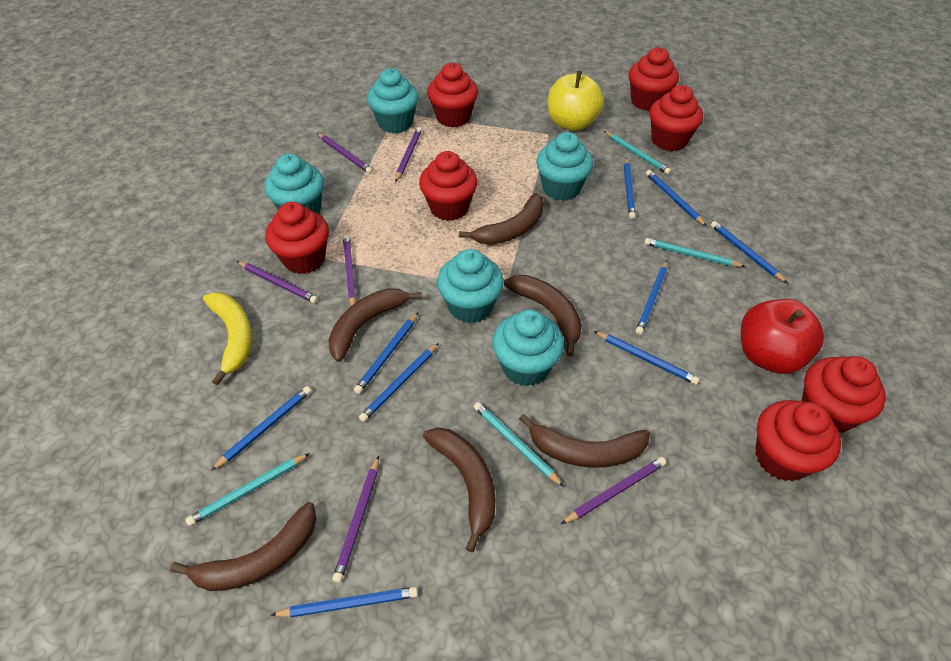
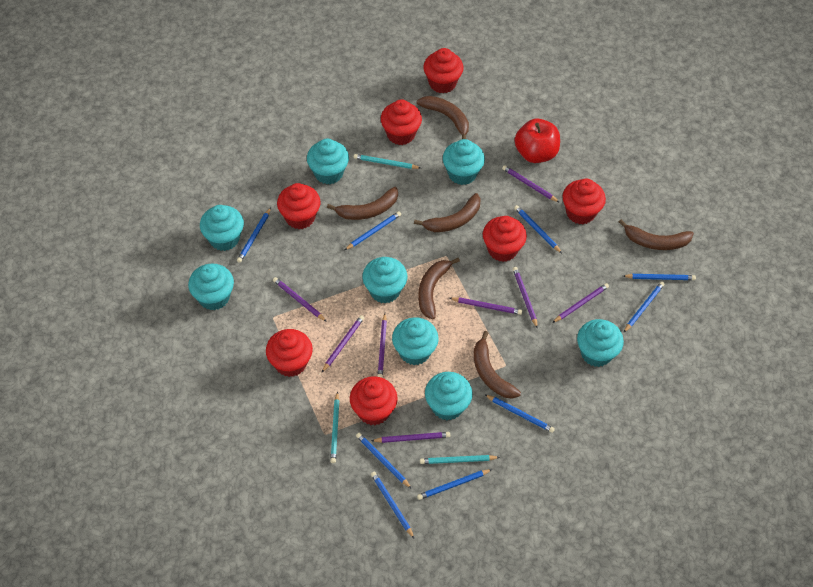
purple pencil: [237,261,318,303] [317,133,373,174] [332,456,379,583] [343,235,356,306] [395,127,422,182] [561,457,666,524] = 6 -> [273,277,327,322] [322,315,364,372] [371,432,450,443] [377,314,387,378] [449,297,522,315] [502,165,560,203] [513,267,538,329] [552,283,609,323] = 8
turquoise cupcake: [264,154,324,214] [367,68,419,133] [437,249,504,323] [492,310,564,386] [536,132,593,201] = 5 -> [188,264,234,310] [200,205,244,251] [307,138,349,184] [362,257,407,304] [392,317,439,365] [425,372,473,420] [443,139,485,185] [577,319,624,367] = 8
turquoise pencil: [186,453,310,526] [474,402,564,487] [604,131,671,175] [644,238,746,267] = 4 -> [330,391,340,463] [354,154,420,169] [420,455,500,464] = 3
yellow apple: [548,71,604,131] = 1 -> none = 0
yellow banana: [203,292,252,386] = 1 -> none = 0

